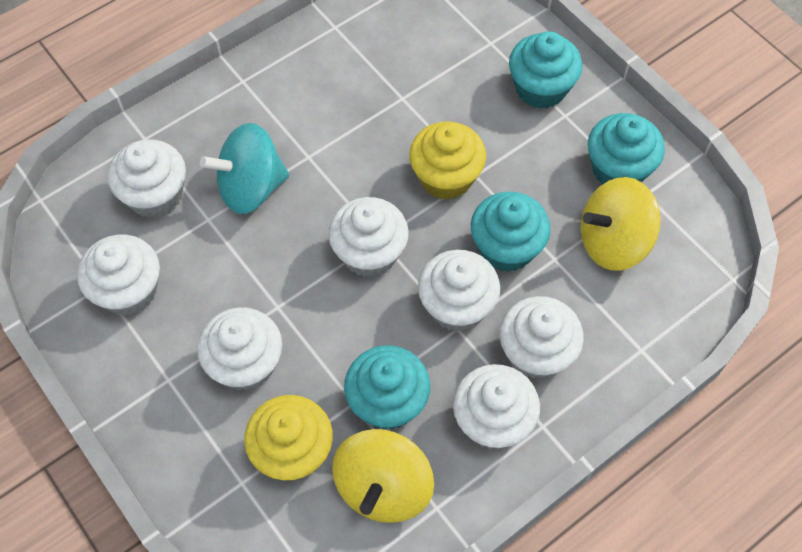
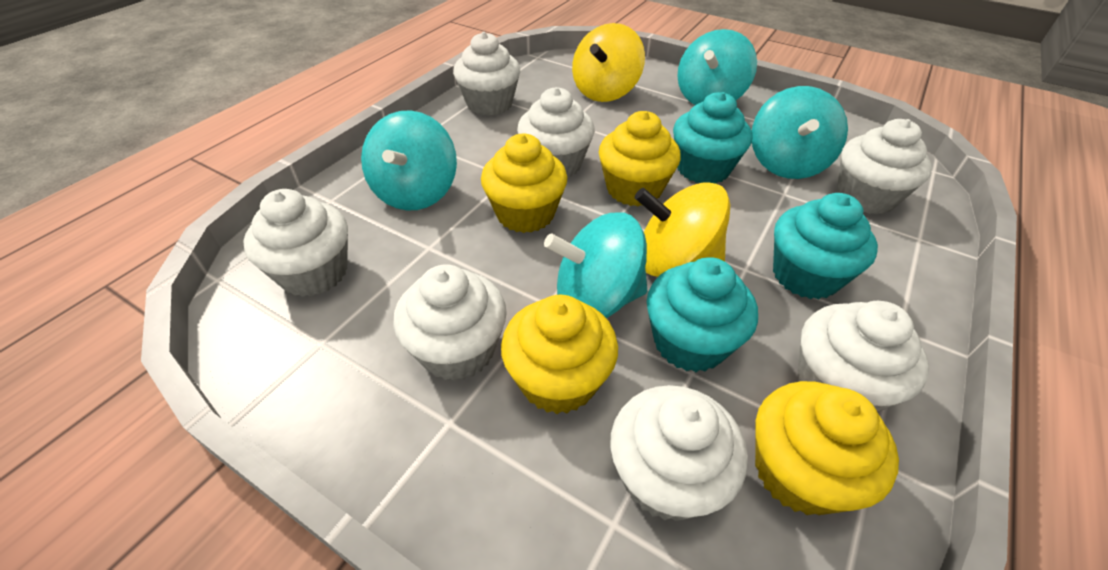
turquoise cupcake: [344,345,430,430] [471,192,551,272] [509,31,582,109] [588,113,665,185] = 4 -> [647,257,758,372] [673,92,752,184] [773,193,878,299] = 3
turquoise spinning top: [200,123,289,214] = 1 -> [361,110,457,210] [544,213,647,318] [677,29,757,105] [752,86,848,179] = 4
yellow cupcake: [244,395,333,481] [409,121,486,200] = 2 -> [481,134,567,233] [501,295,618,414] [599,111,681,207] [755,381,899,515] = 4

